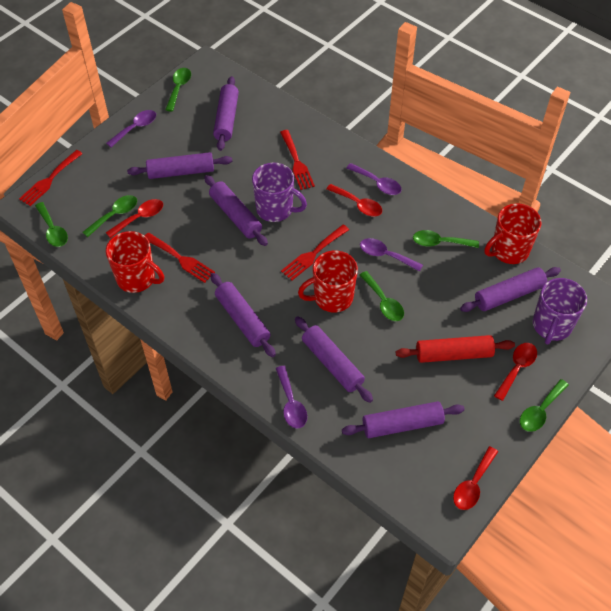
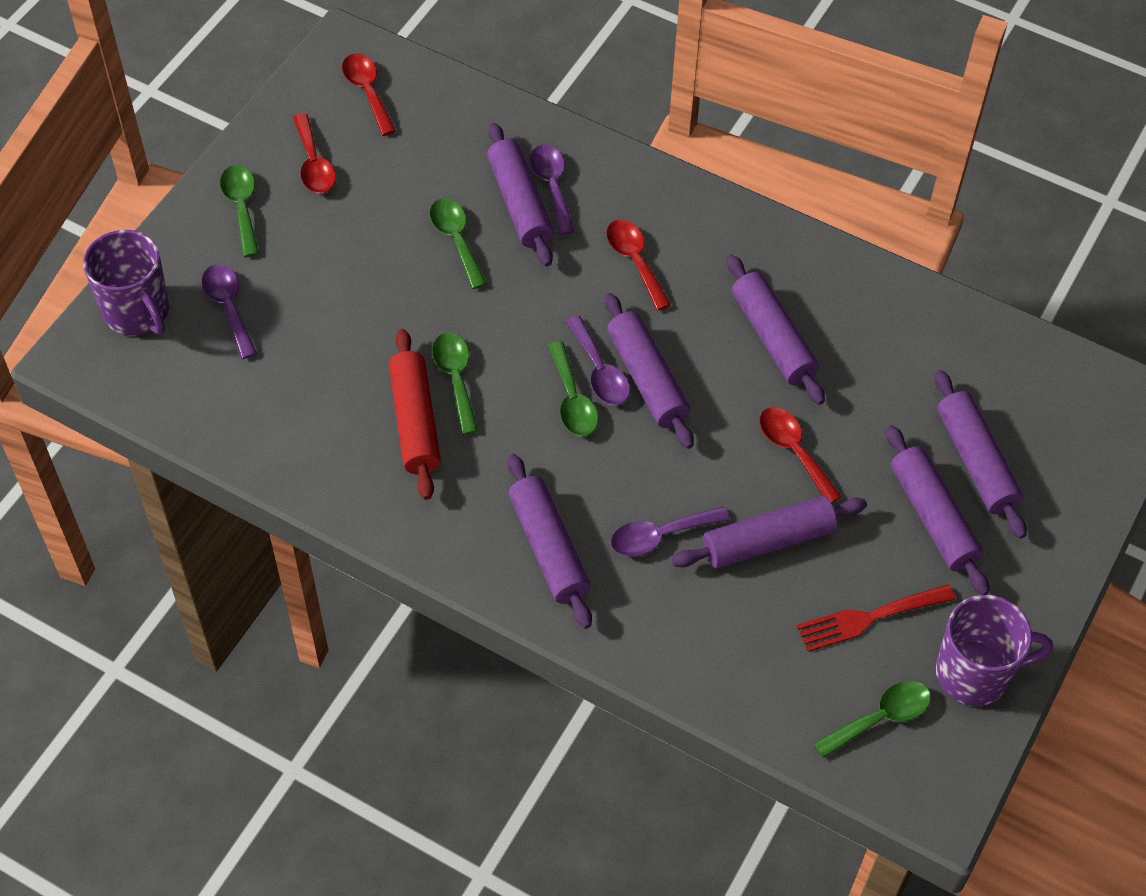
green spoon: [35,202,68,247] [82,195,137,237] [165,68,191,112] [360,271,404,321] [413,230,479,248] [520,379,569,432] = 6 -> [220,165,259,257] [430,198,487,289] [432,333,478,435] [548,341,598,436] [813,681,931,758] = 5
red fork: [19,150,83,206] [145,233,215,283] [280,130,315,190] [281,225,349,280] = 4 -> [797,584,955,652] = 1
red mug: [106,231,164,293] [298,251,358,312] [485,204,542,264] = 3 -> none = 0

